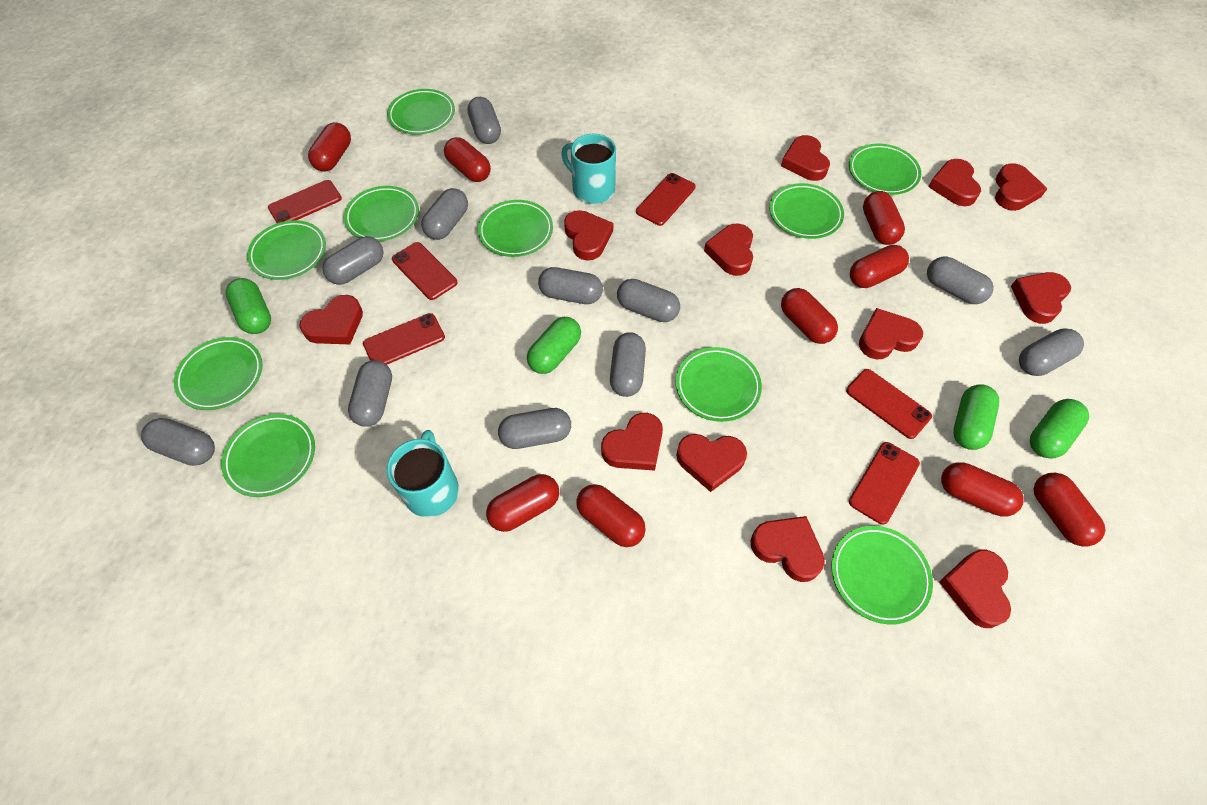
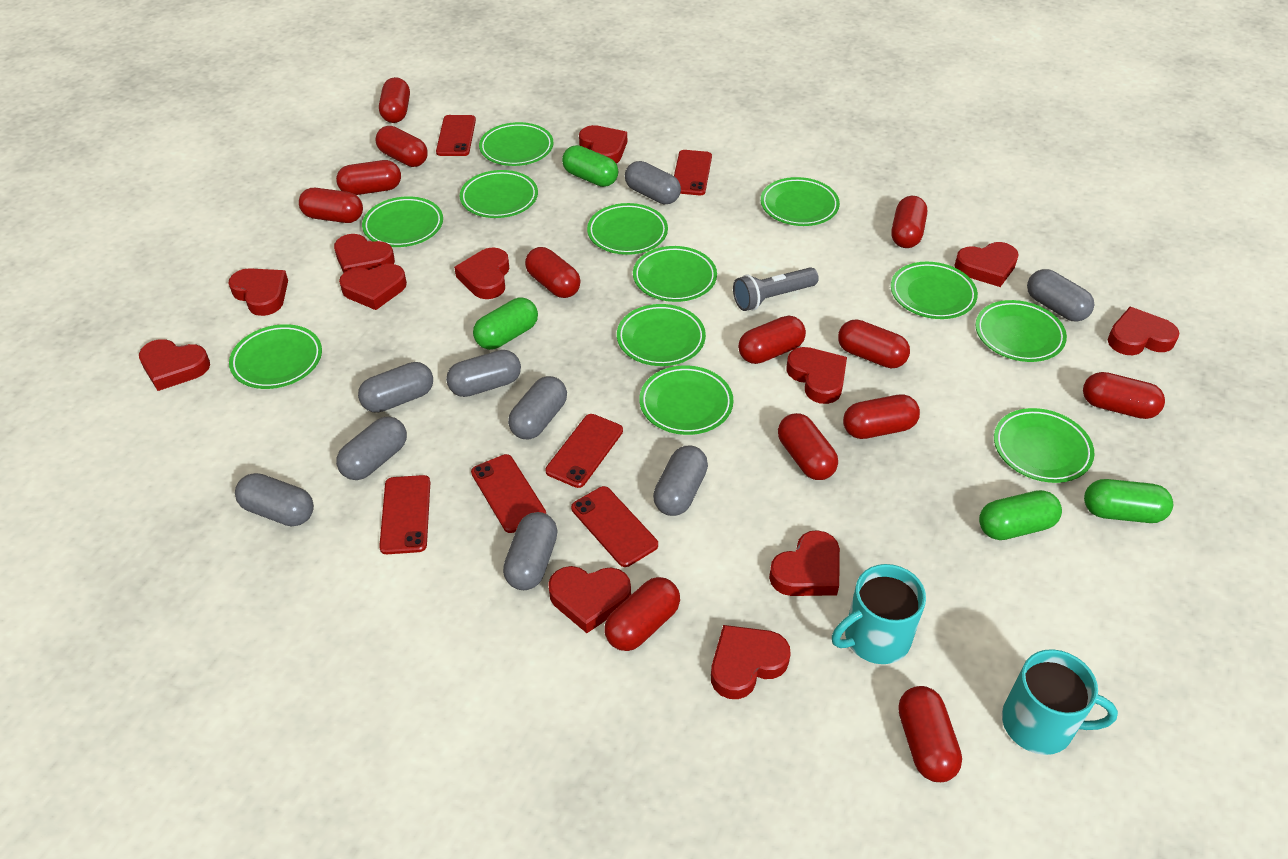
green plate: [174,337,262,410] [221,414,315,497] [247,220,326,280] [344,186,419,241] [387,89,455,135] [478,200,553,257] [676,347,762,422] [769,183,844,239] [832,526,933,624] [849,144,921,195] = 10 -> [229,324,322,389] [362,196,443,247] [460,170,538,218] [479,122,553,166] [587,203,668,255] [617,304,706,366] [633,246,717,302] [639,365,733,435] [761,177,840,226] [891,262,978,319] [975,300,1067,362] [994,408,1094,483] = 12
grey capsule: [141,418,215,466] [322,236,383,285] [348,360,392,427] [421,188,468,240] [467,97,501,144] [498,408,571,449] [538,267,603,304] [610,332,646,397] [617,279,680,322] [927,257,994,304] [1019,328,1084,376] = 11 -> [235,473,314,527] [336,416,407,480] [358,362,433,413] [446,350,521,397] [503,512,558,590] [508,376,567,439] [625,161,681,204] [653,446,708,516] [1027,269,1094,322] = 9
grey flashlight: none = 0 -> [733,267,819,311] = 1
red capsule: [308,122,351,172] [444,137,491,182] [486,474,559,532] [576,484,646,547] [781,288,838,344] [850,245,909,288] [863,191,905,245] [941,462,1024,517] [1034,473,1105,546] = 9 -> [299,188,363,223] [336,160,401,195] [376,126,428,167] [379,77,410,123] [525,247,581,298] [604,577,680,651] [738,316,806,364] [778,413,838,480] [838,319,910,368] [843,395,920,439] [891,196,927,248] [898,686,962,782] [1083,372,1165,419] = 13

